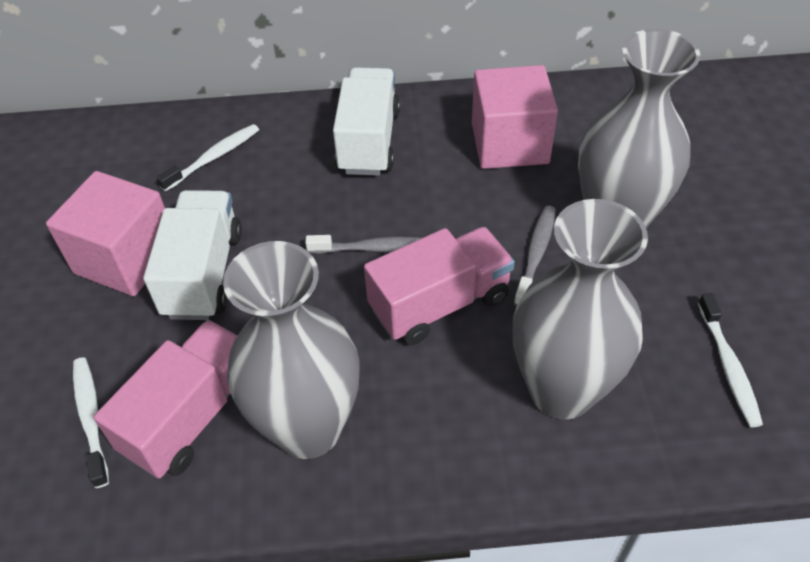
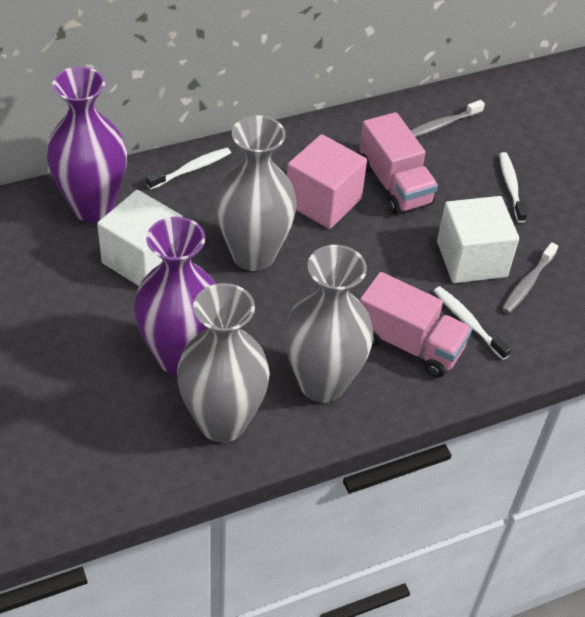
pink cube: [46,171,165,296] [472,65,558,169] = 2 -> [287,134,367,229] = 1
purple vase: none = 0 -> [47,66,127,222] [134,217,216,375] = 2
white cube: none = 0 -> [97,190,183,286] [437,196,519,283] = 2
white truck: [143,190,242,320] [333,67,400,176] = 2 -> none = 0

